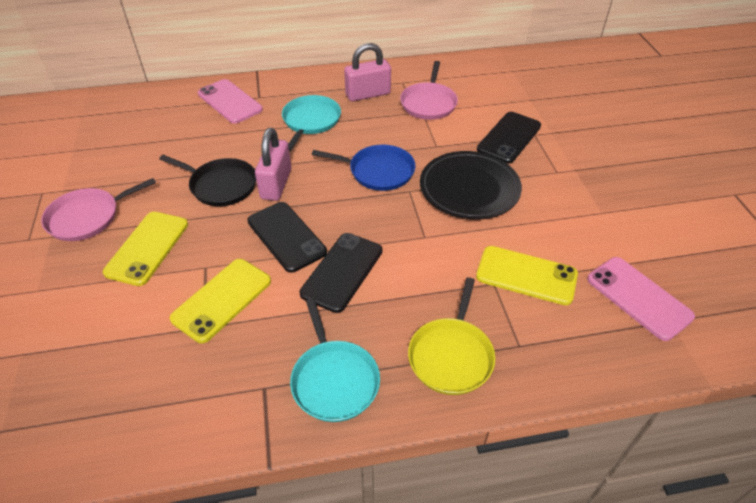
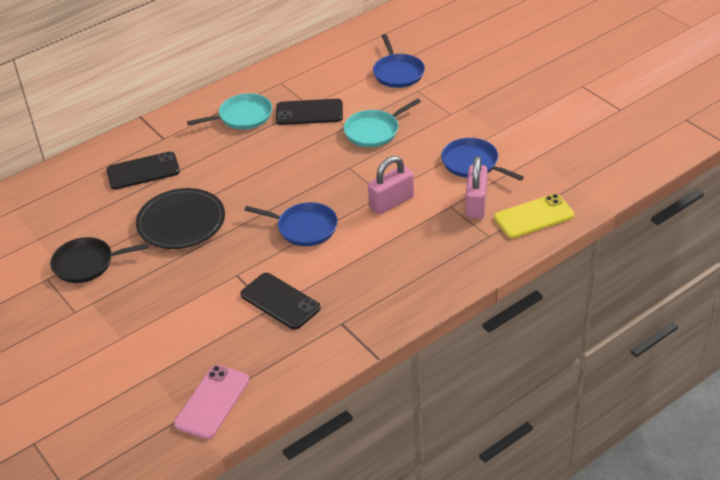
blue pan: [312,145,416,191] = 1 -> [244,202,338,246] [373,34,425,88] [441,138,524,181] = 3
pink pan: [41,178,156,241] [400,61,458,120] = 2 -> none = 0
pink phone: [198,79,263,124] [587,257,695,341] = 2 -> [174,365,249,439] = 1
yellow pan: [408,277,495,395] = 1 -> none = 0
yellow phone: [103,212,188,286] [170,259,271,343] [476,246,578,305] = 3 -> [494,194,574,239] = 1

